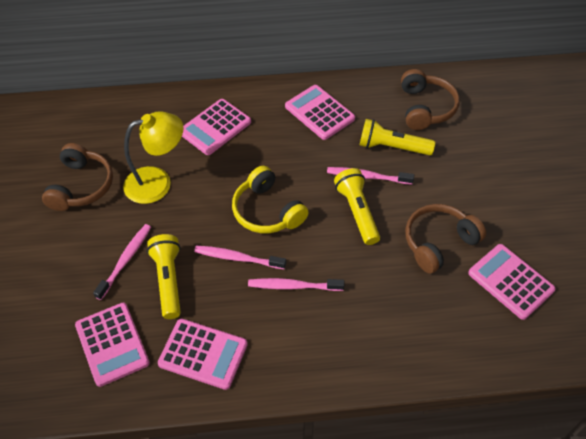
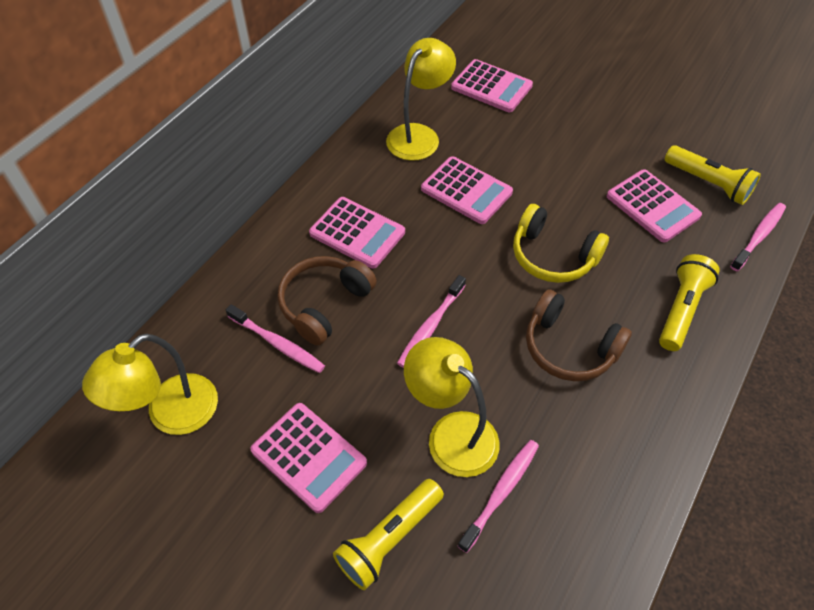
brown headphones: [42,143,113,211] [401,69,460,130] [405,204,486,274] = 3 -> [277,256,377,346] [526,289,632,381] = 2
yellow lamp: [123,111,183,204] = 1 -> [82,333,218,435] [386,38,456,161] [404,337,500,477] = 3

